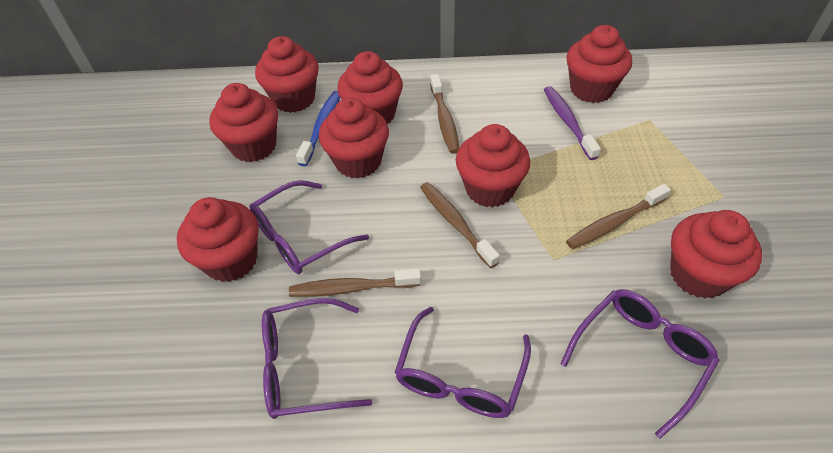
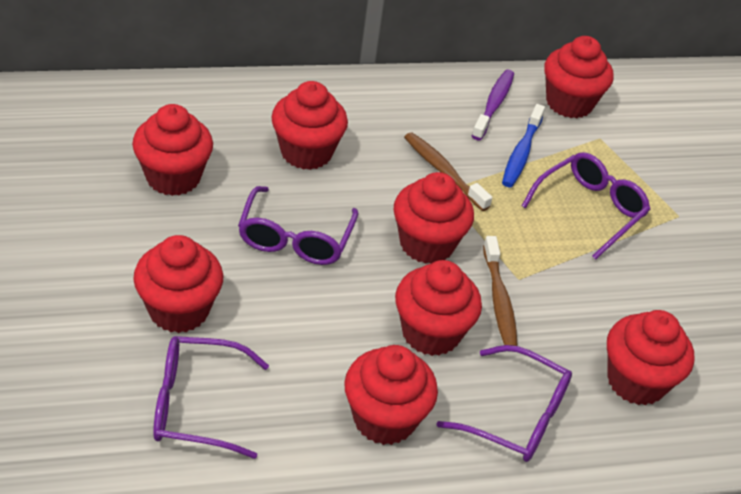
brown toothbrush: [289,268,421,297] [420,182,500,268] [430,74,459,154] [566,184,671,249] = 4 -> [404,132,492,211] [483,236,518,346] = 2

